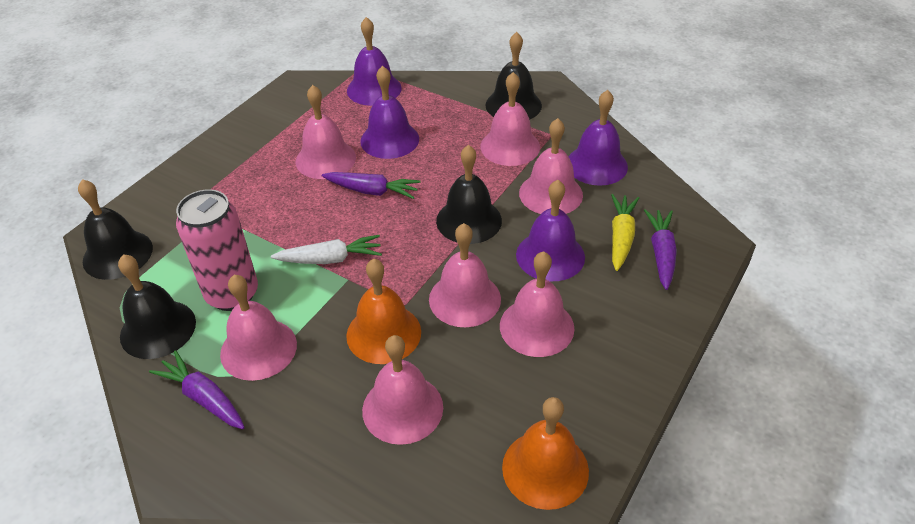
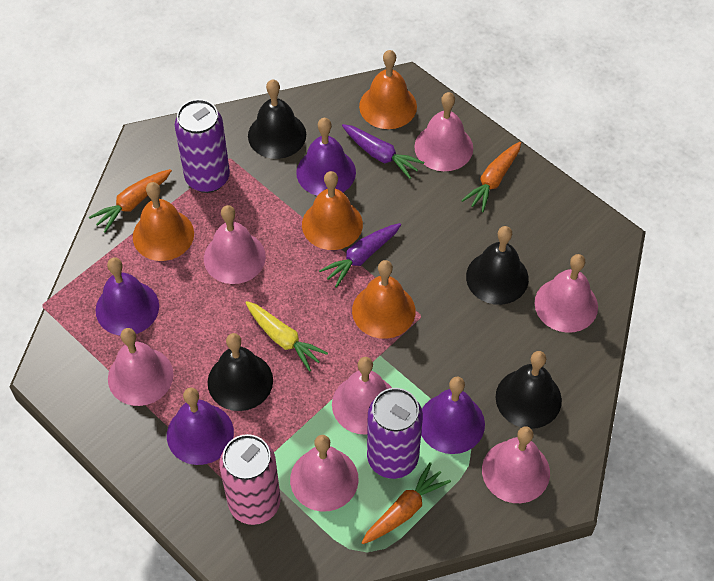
orange bell: [346,259,421,364] [502,397,589,510] = 2 -> [133,182,194,261] [302,171,363,250] [352,260,415,339] [359,50,417,129] = 4
orange carrot: none = 0 -> [89,169,172,233] [361,462,451,544] [461,142,521,212] = 3
purple can: none = 0 -> [175,99,230,193] [367,388,423,479] = 2
purple carrot: [149,350,245,429] [322,172,421,199] [644,209,677,290] = 3 -> [319,223,401,288] [342,124,424,179] = 2
white carrot: [271,235,382,264] = 1 -> none = 0

